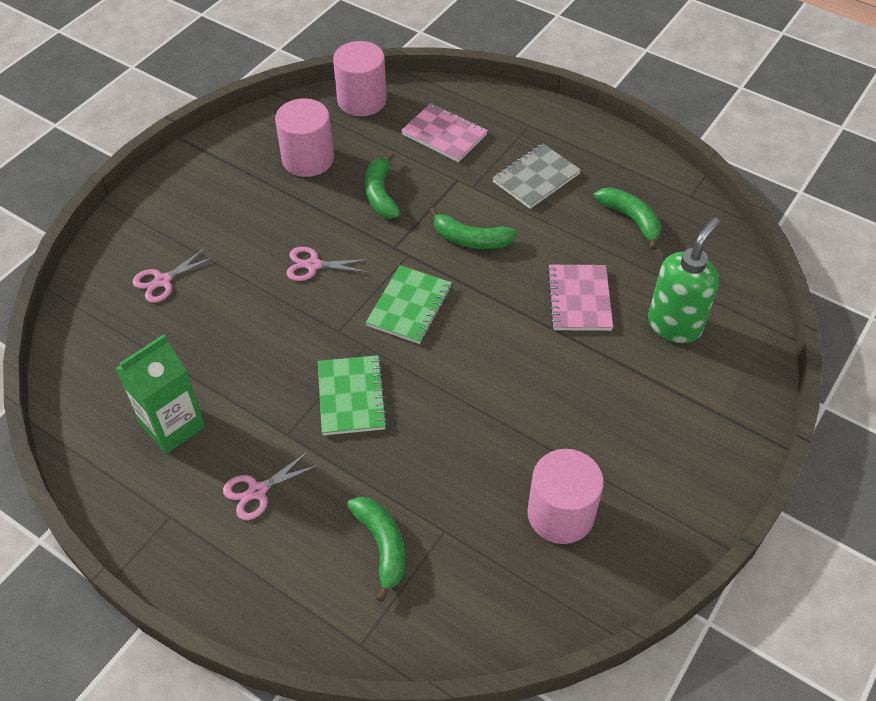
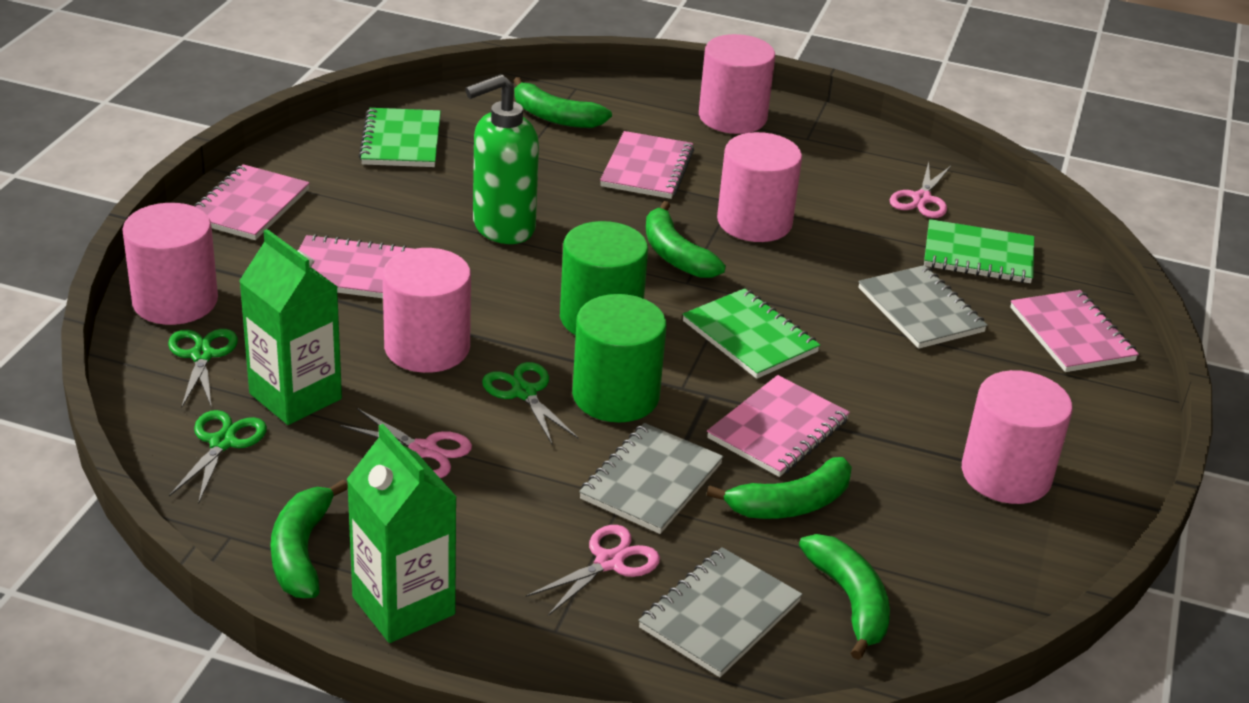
green banana: [347,497,405,602] [365,152,401,219] [429,207,517,249] [594,188,661,250] = 4 -> [270,480,348,598] [514,77,612,128] [646,201,726,278] [707,457,852,519] [799,534,890,660] = 5
green carton: [115,334,205,454] = 1 -> [239,229,342,425] [347,424,457,643] = 2
green cylinder: none = 0 -> [560,221,648,335] [572,294,666,423] = 2
green notebook: [318,355,388,435] [366,265,452,344] = 2 -> [359,108,441,167] [682,288,820,379] [924,219,1034,283] = 3
green scissors: none = 0 -> [168,329,238,408] [169,410,267,504] [482,362,578,445] = 3
grey notebook: [492,144,581,209] = 1 -> [579,423,724,534] [638,547,802,677] [858,265,987,349] = 3
pink cylinder: [275,98,334,177] [333,41,387,116] [527,449,604,544] = 3 -> [122,203,218,325] [383,248,471,373] [699,34,775,134] [717,132,802,242] [962,370,1073,504] = 5
pink notebook: [401,103,488,162] [547,265,613,331] = 2 -> [195,164,310,240] [299,234,413,298] [600,131,694,199] [707,375,850,477] [1010,290,1139,372] = 5

